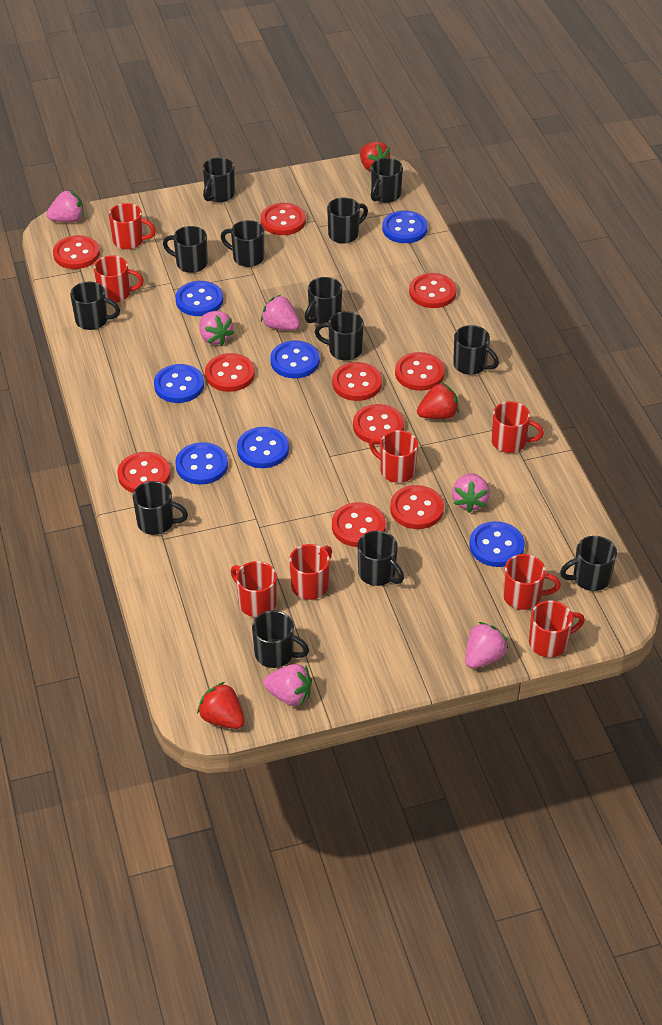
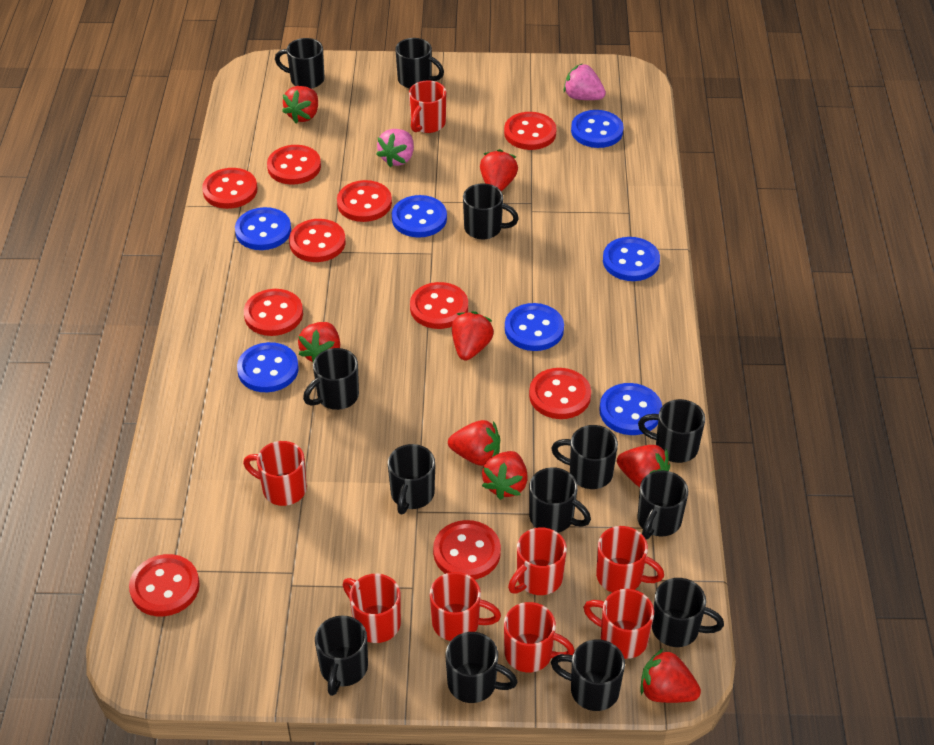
pink strawberry: [46,190,84,222] [199,311,234,345] [261,295,300,330] [263,664,312,707] [452,473,490,513] [465,622,508,668] = 6 -> [376,129,414,167] [564,63,606,100] = 2
red strawberry: [197,682,245,729] [360,141,390,172] [417,382,459,419] = 3 -> [282,86,318,123] [298,322,340,362] [448,420,500,466] [452,311,494,360] [480,149,518,191] [482,451,528,500] [617,445,670,487] [640,648,701,703] = 8

